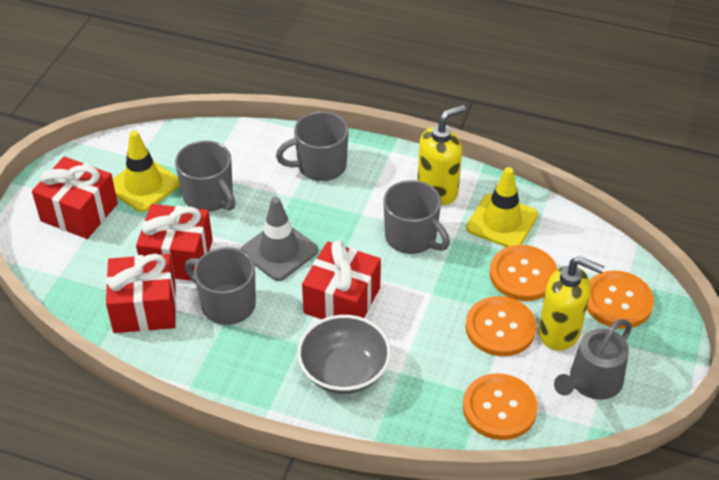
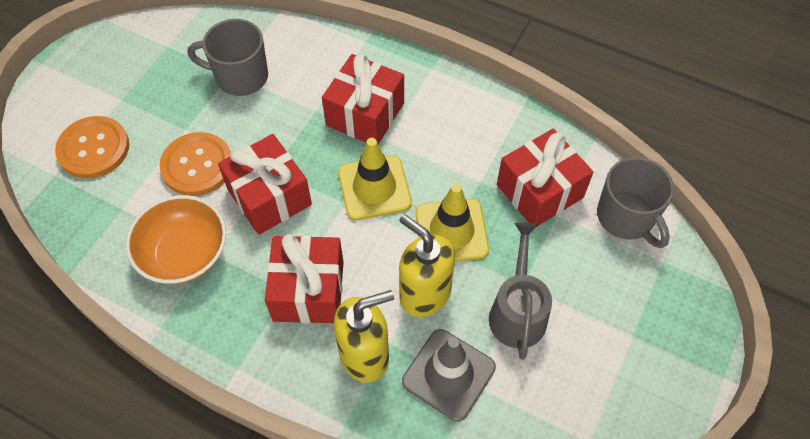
grey bowl: [297,315,391,394] = 1 -> none = 0
grey mug: [175,141,236,212] [184,247,256,325] [276,111,349,181] [383,180,450,254] = 4 -> [188,19,268,96] [597,157,674,249] = 2
orange bowl: none = 0 -> [126,195,226,284] = 1
orange button: [463,373,538,440] [465,296,536,356] [490,245,558,301] [587,270,654,329] = 4 -> [55,116,129,179] [159,132,231,196] = 2

